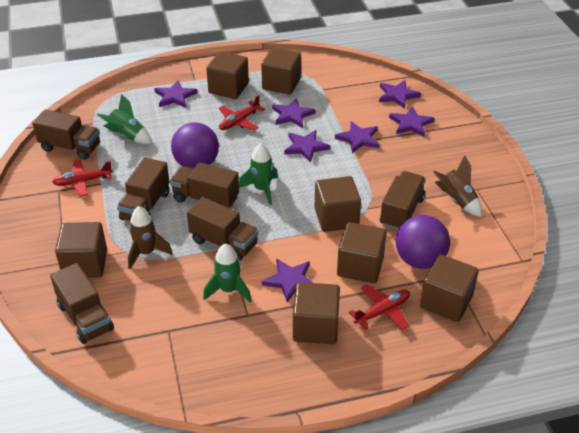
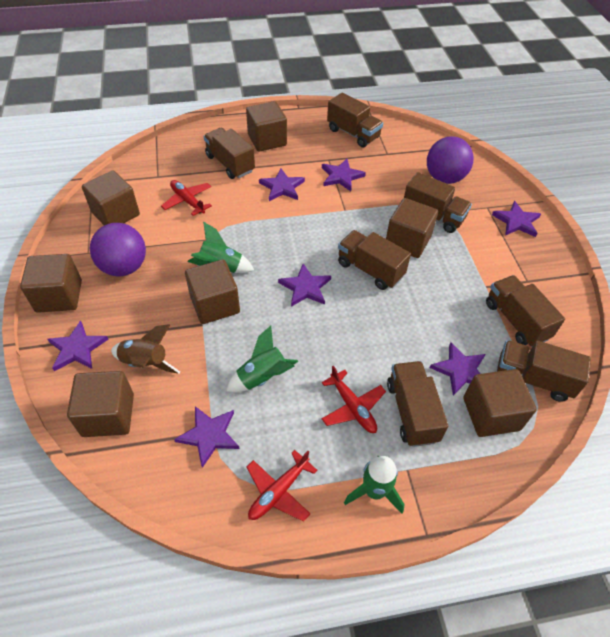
brown rocket: [128,206,173,269] [433,155,482,217] = 2 -> [111,324,180,374] = 1
brown truck: [32,109,100,160] [50,263,114,344] [117,158,169,221] [170,162,239,208] [187,197,259,261] [380,171,426,230] = 6 -> [204,128,255,179] [327,93,383,148] [338,230,411,290] [387,361,448,447] [404,172,472,233] [486,275,565,347] [497,340,591,402] = 7

